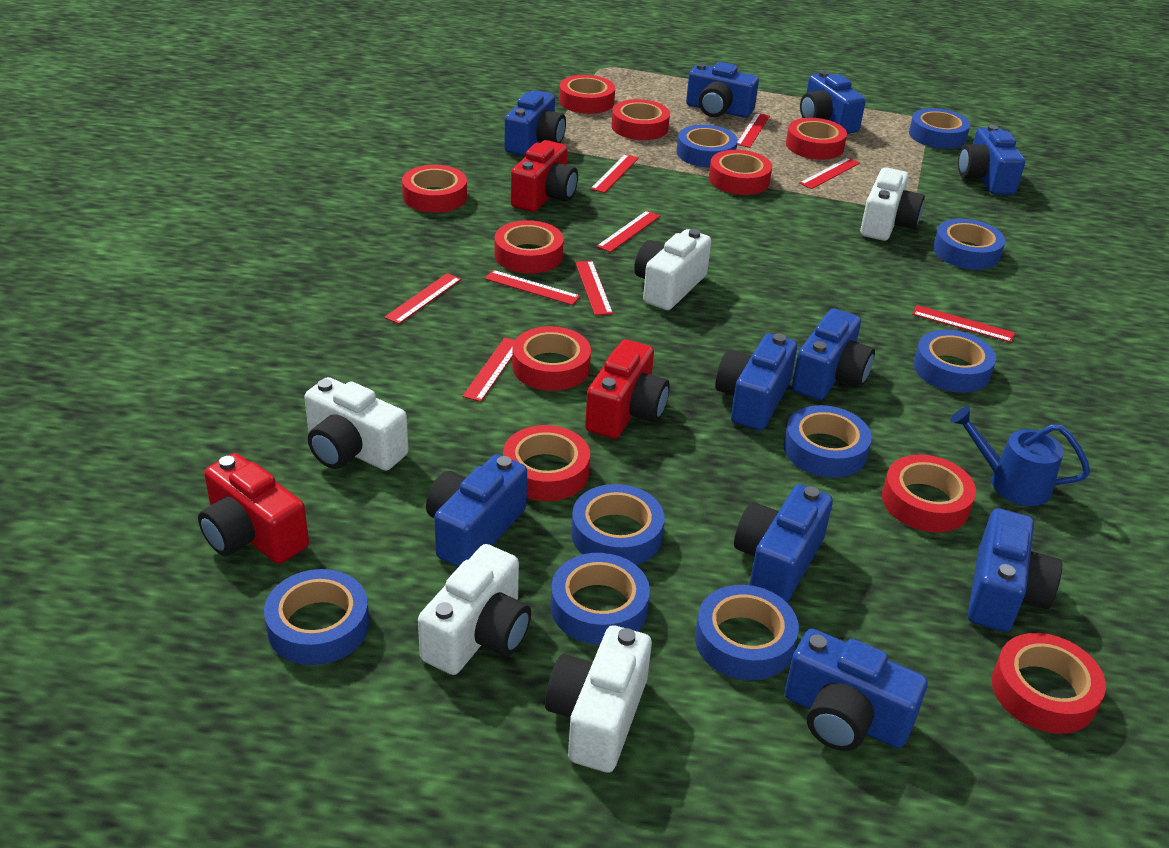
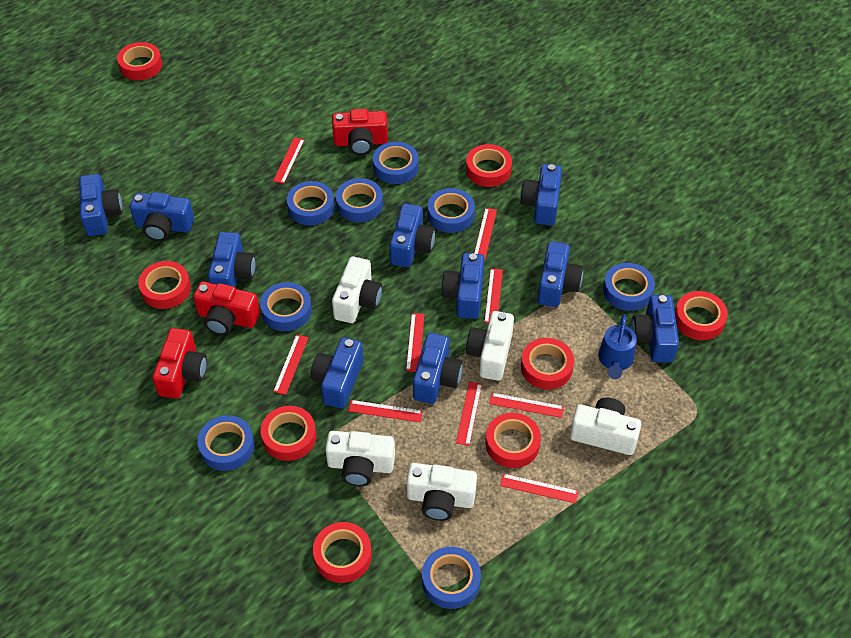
blue tape: [264,569,369,665] [551,553,650,645] [571,484,664,565] [677,125,738,168] [695,585,799,680] [784,405,872,478] [909,108,970,149] [914,330,996,393] [933,219,1005,270] = 9 -> [197,415,254,471] [260,282,312,331] [287,181,335,226] [336,178,383,222] [373,142,419,184] [422,547,481,609] [428,188,475,233] [603,263,655,311] = 8
red tape: [402,165,467,213] [494,220,564,274] [503,425,590,501] [512,326,591,391] [559,75,615,114] [611,99,670,140] [709,150,772,195] [786,118,847,160] [882,455,976,533] [992,633,1106,734] = 10 -> [117,42,162,80] [138,261,191,309] [261,406,316,461] [313,522,372,583] [466,144,512,187] [486,413,541,468] [521,338,574,389] [675,291,728,340] = 8

